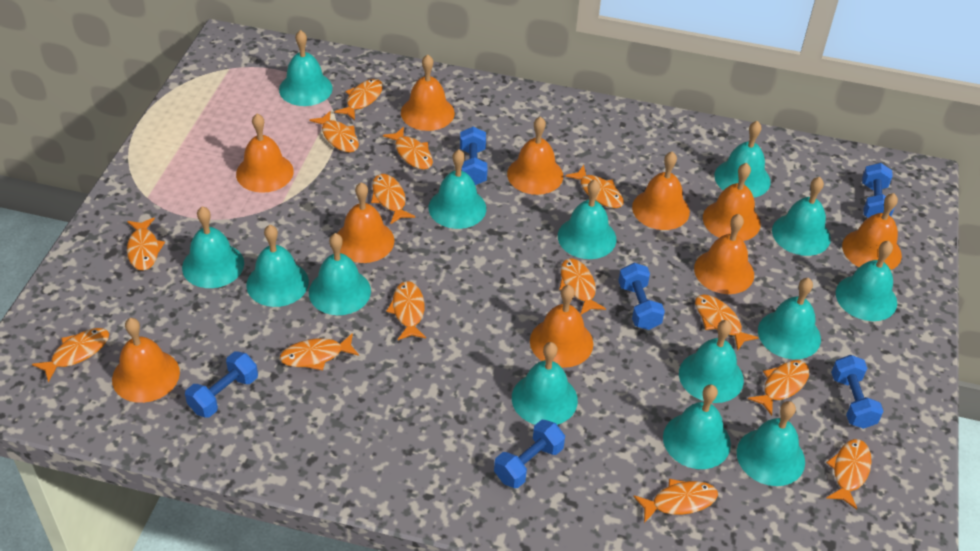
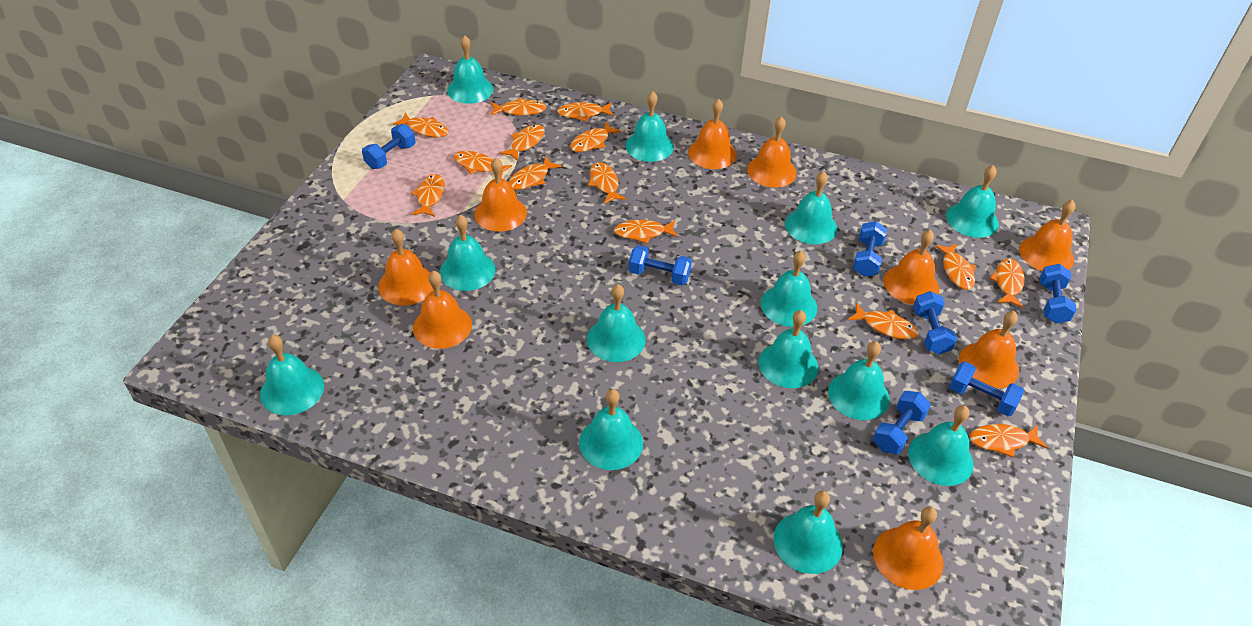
blue dumbbell: [185,351,258,418] [460,127,487,185] [494,420,565,488] [619,263,665,330] [831,355,884,429] [862,163,895,218] = 6 -> [362,124,415,169] [629,245,692,285] [853,221,887,277] [873,391,931,454] [913,291,957,354] [949,362,1024,416] [1039,264,1077,324] = 7
orange bell: [112,318,180,403] [236,114,294,193] [337,182,394,263] [401,54,455,131] [507,117,563,195] [530,285,593,368] [632,151,690,230] [694,214,754,294] [703,163,761,241] [842,193,902,270] = 10 -> [378,229,433,306] [413,271,472,349] [474,158,527,232] [688,99,737,169] [747,116,797,188] [873,507,944,590] [883,230,939,305] [959,311,1019,388] [1019,200,1076,271] = 9
turquoise bell: [182,206,244,288] [246,225,309,307] [279,30,333,106] [309,233,371,315] [428,150,486,229] [512,342,578,425] [558,179,616,259] [663,384,731,469] [679,320,744,403] [714,121,771,198] [737,401,805,486] [758,278,821,359] [772,177,831,256] [836,241,897,321] = 14 -> [260,335,324,415] [440,215,495,291] [447,35,493,104] [579,389,643,470] [587,284,646,362] [625,91,674,162] [758,310,818,388] [761,251,817,327] [773,491,843,574] [785,171,837,244] [828,341,889,420] [908,405,974,486] [946,165,999,238] = 13

